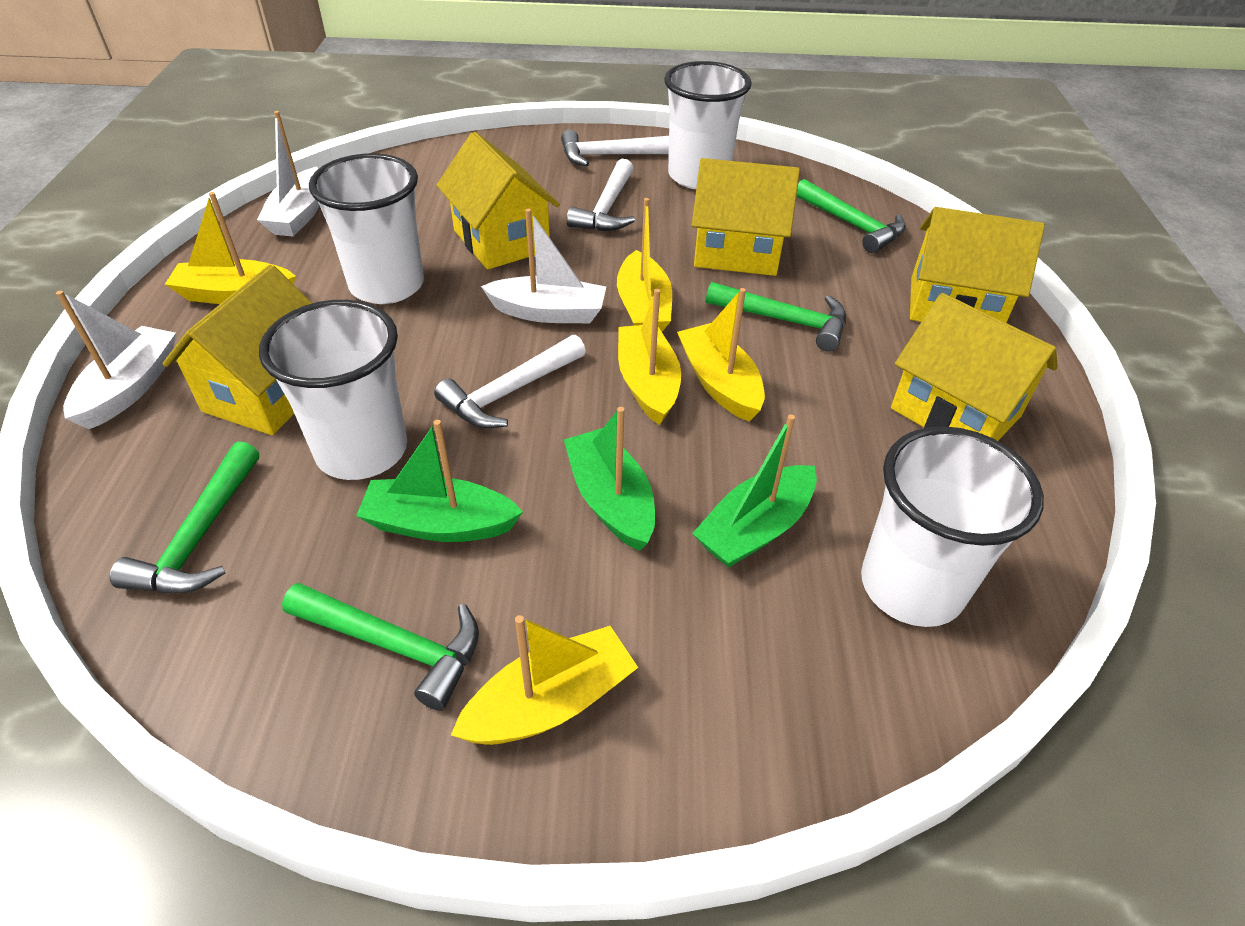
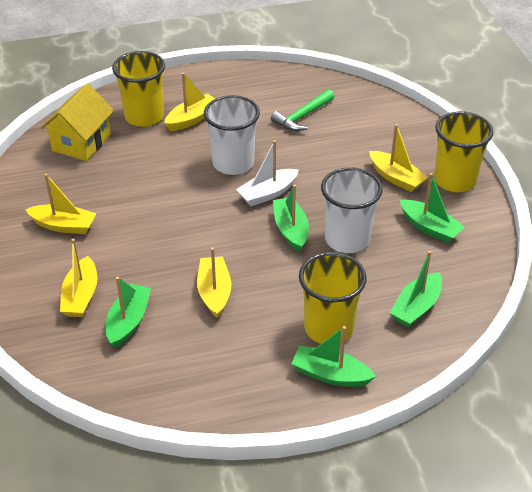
green boat: [356,420,523,542] [564,407,655,551] [692,414,817,568] = 3 -> [106,277,151,348] [273,184,309,252] [292,326,376,387] [390,251,442,327] [400,173,465,243] = 5
green hammer: [110,441,259,593] [282,583,479,711] [706,282,846,352] [796,179,906,253] = 4 -> [271,89,334,131] = 1
white boat: [56,291,176,430] [257,111,319,237] [481,209,606,323] = 3 -> [236,140,299,206] = 1
white cup: [259,300,407,480] [309,153,424,304] [664,61,752,189] [861,426,1044,627] = 4 -> [204,95,260,175] [321,167,383,253] = 2
white hammer: [434,335,586,429] [561,129,669,166] [567,159,635,231] = 3 -> none = 0
yellow cup: none = 0 -> [112,51,165,127] [299,252,367,344] [434,111,494,192] = 3
yellow house: [163,265,312,435] [436,132,560,270] [692,158,800,276] [891,293,1058,441] [910,207,1045,323] = 5 -> [41,83,114,161] = 1

